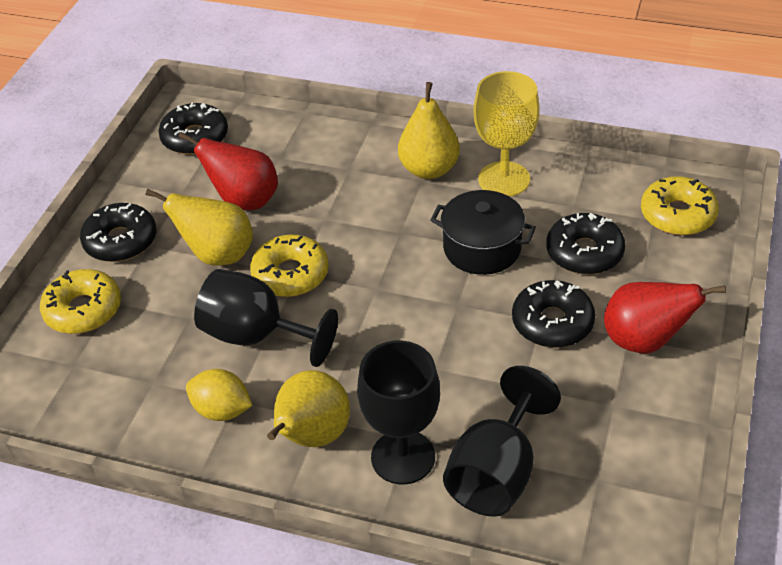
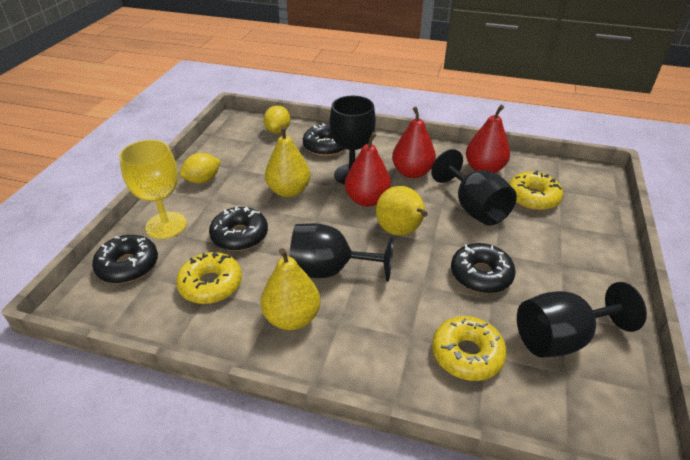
black goblet: [194,269,338,367] [357,340,440,484] [443,366,561,517] = 3 -> [289,223,394,282] [329,96,376,185] [431,149,517,226] [517,282,647,357] = 4
black pot: [430,190,536,275] = 1 -> none = 0
red pear: [178,132,278,210] [604,282,726,353] = 2 -> [345,132,391,207] [392,107,436,178] [466,105,510,173] = 3
yellow lemon: [186,369,253,421] = 1 -> [180,153,221,183] [264,105,290,133] = 2

